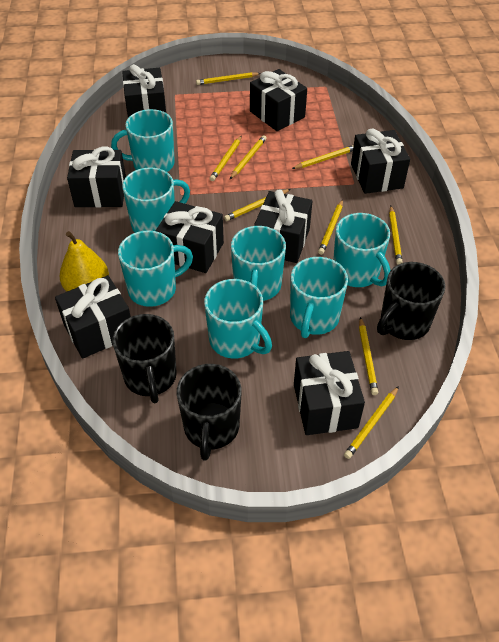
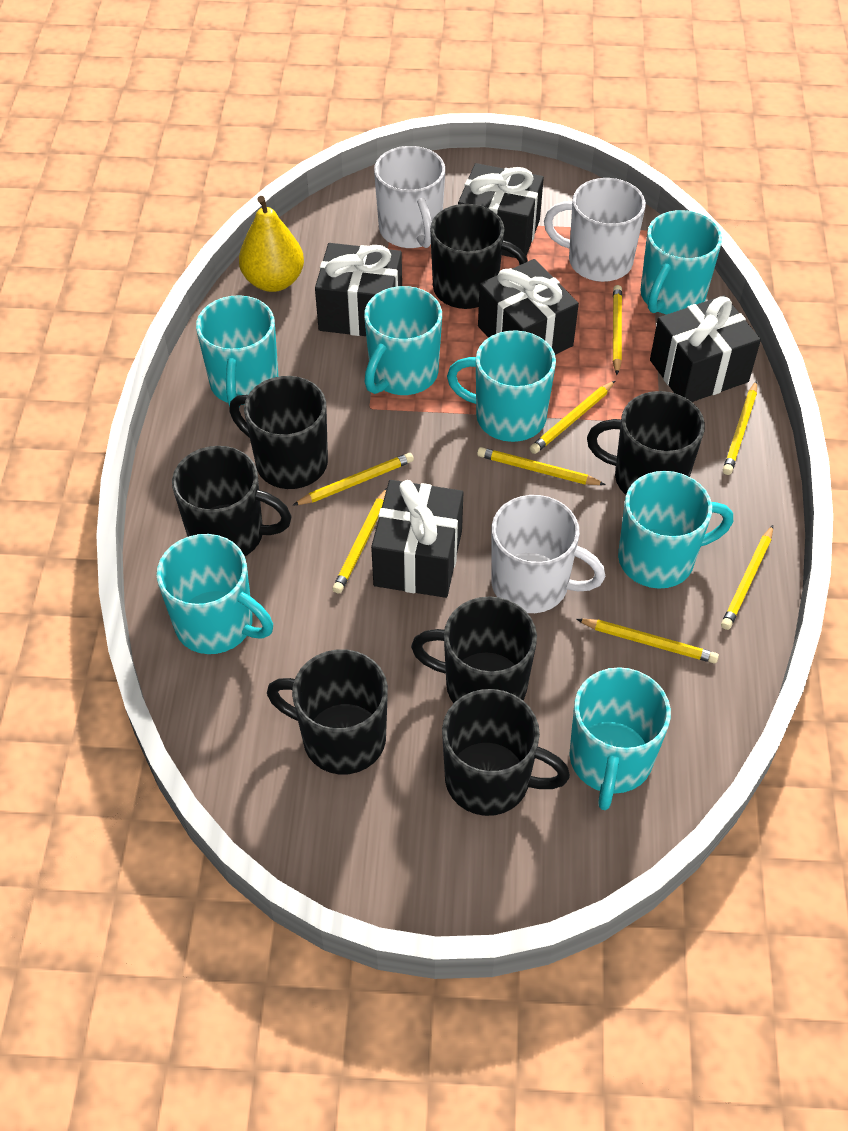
black gift: [55,275,131,359] [67,146,126,207] [122,64,166,118] [156,201,224,273] [250,69,307,131] [254,189,312,263] [294,351,365,435] [351,128,410,194] = 8 -> [315,243,402,336] [371,480,463,598] [458,163,544,258] [478,259,579,355] [650,295,761,402] = 5
black mug: [113,314,177,403] [177,364,242,461] [377,262,445,340] = 3 -> [172,446,292,556] [229,376,328,489] [267,649,388,774] [411,596,537,703] [430,204,528,309] [442,689,570,816] [587,391,705,495] = 7
white mug: none = 0 -> [374,146,445,248] [491,495,605,613] [544,178,646,282] = 3
yellow pencil: [196,72,261,85] [210,135,242,181] [224,189,290,221] [230,135,267,179] [292,145,354,169] [318,199,343,255] [344,386,399,459] [359,317,378,395] [389,206,403,265] = 9 -> [292,453,414,506] [332,488,387,594] [477,447,606,485] [530,380,616,454] [577,619,719,663] [613,285,622,375] [721,525,773,630] [723,380,757,475] = 8

